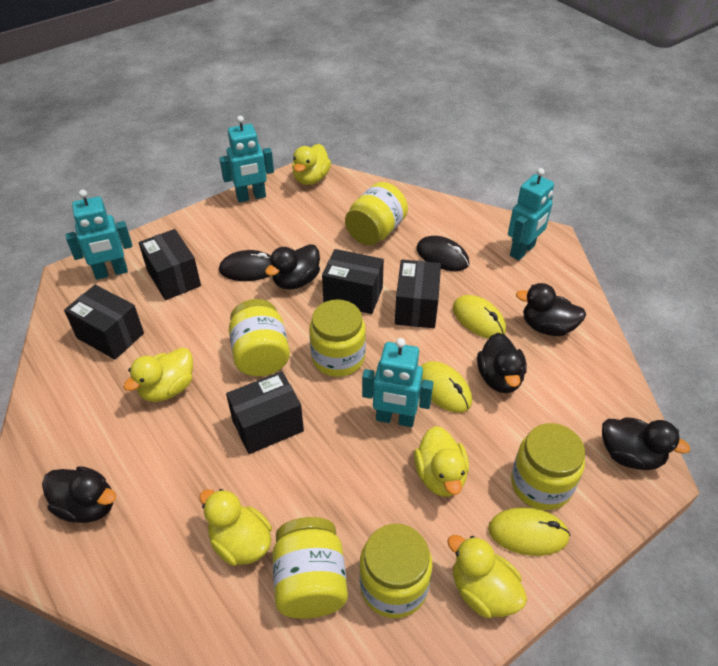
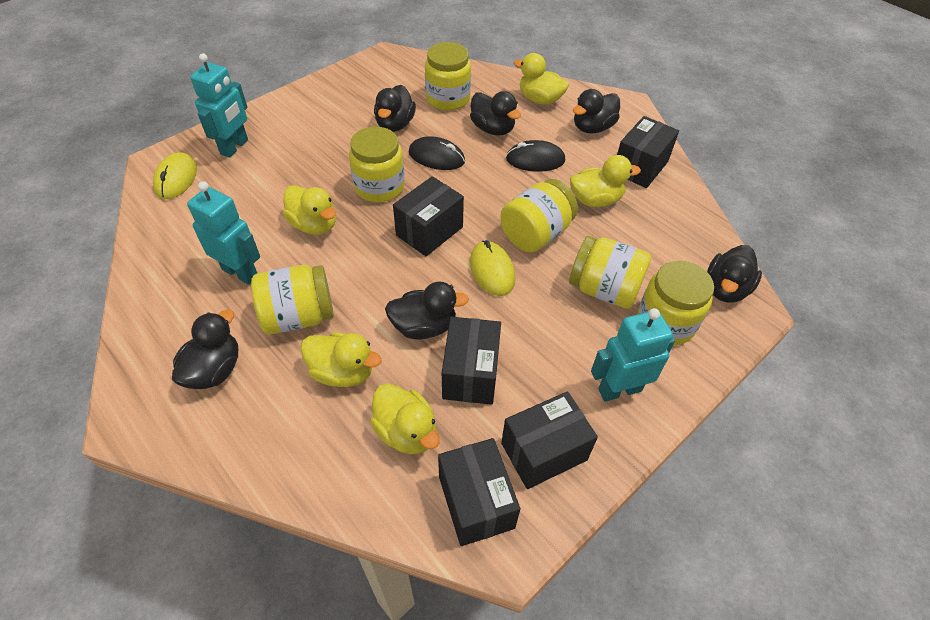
black duck: [42,466,116,523] [265,244,320,290] [477,333,527,393] [516,283,586,336] [602,417,690,470] = 5 -> [172,310,238,389] [374,85,416,132] [385,282,469,340] [470,91,521,136] [573,89,620,133] [707,245,762,303] = 6
turquoise robot: [66,190,132,279] [219,116,274,203] [362,338,433,427] [508,168,554,260] = 4 -> [187,181,260,284] [190,53,248,157] [591,308,675,402] = 3
yellow mouse: [421,361,472,413] [453,295,506,338] [488,507,571,556] = 3 -> [153,153,197,199] [470,240,515,296] = 2

